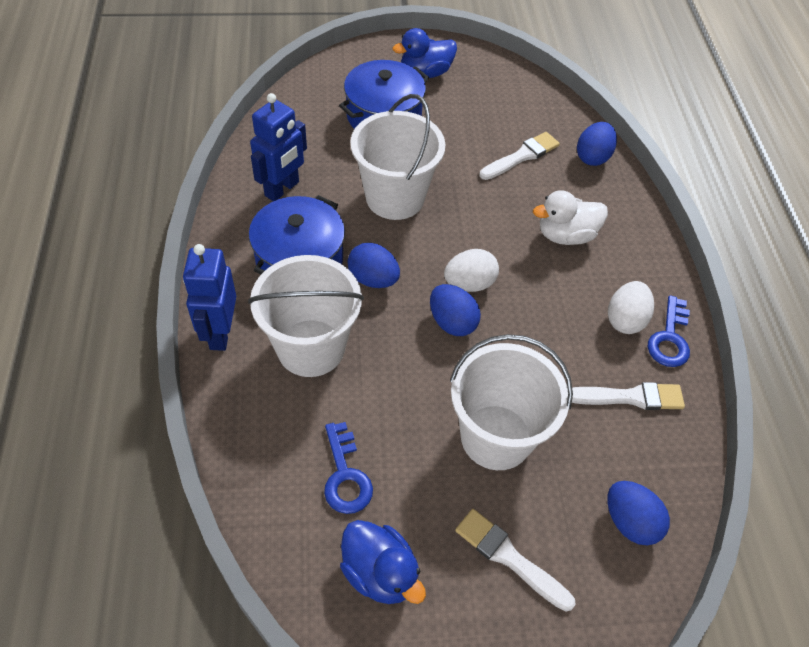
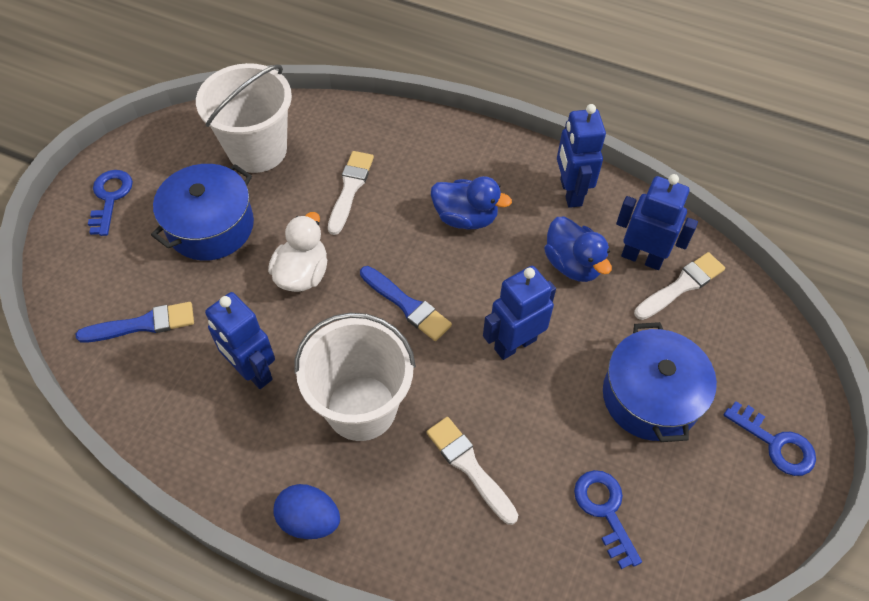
blue brush: none = 0 -> [76,302,194,343] [360,266,452,341] = 2
blue egg: [347,243,400,288] [430,284,481,336] [577,122,617,166] [607,481,670,545] = 4 -> [273,484,340,539] = 1
blue key: [324,422,373,514] [647,295,690,367] = 2 -> [88,170,133,236] [574,470,642,569] [724,401,816,476] = 3
blue robot: [183,244,236,351] [250,93,307,201] = 2 -> [205,292,275,389] [483,266,556,360] [557,104,606,208] [616,174,698,270] = 4
white bucket: [248,255,364,377] [350,94,445,220] [450,334,573,470] = 3 -> [196,63,292,173] [294,312,416,441] = 2
white egg: [444,249,499,292] [608,281,654,334] = 2 -> none = 0

